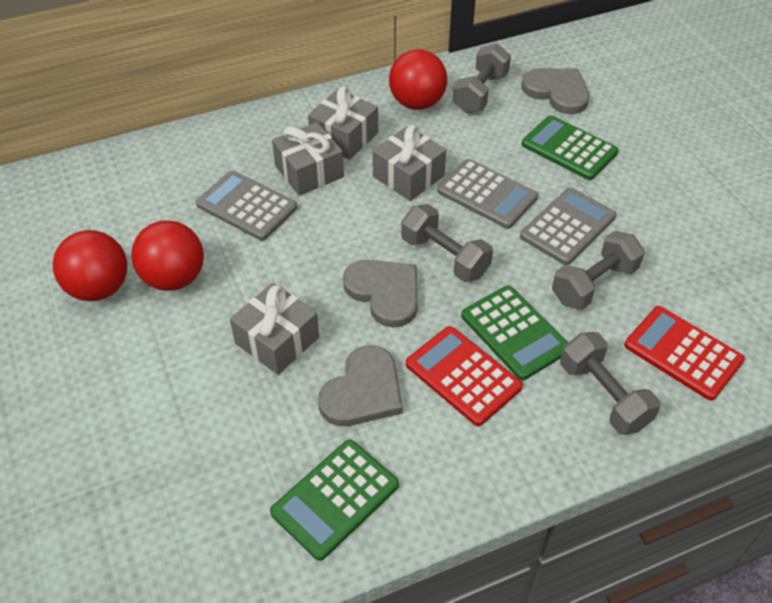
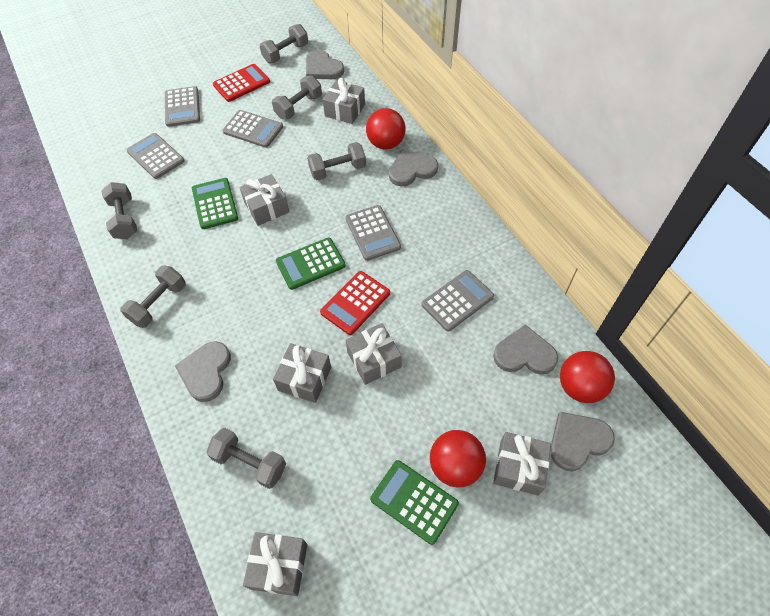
grey calculator: [196,171,297,241] [437,159,538,229] [520,187,616,265] = 3 -> [126,133,185,179] [165,86,200,127] [222,110,283,148] [345,205,401,261] [422,270,494,332] = 5
grey dumbbell: [401,204,493,282] [452,43,511,113] [552,231,645,310] [560,332,660,435] = 4 -> [101,182,137,239] [120,266,186,328] [206,428,286,489] [260,24,308,63] [272,76,322,119] [307,142,366,180] = 6
grey gift: [230,283,319,375] [272,122,344,196] [308,87,378,160] [372,125,446,201] = 4 -> [239,174,289,226] [243,532,307,596] [273,343,331,403] [323,78,365,124] [345,323,402,385] [493,432,551,496] = 6
grey heart: [318,346,403,426] [343,260,418,327] [521,68,589,114] = 3 -> [175,341,231,402] [306,50,344,79] [389,149,438,186] [493,325,558,374] [550,412,615,471] = 5

